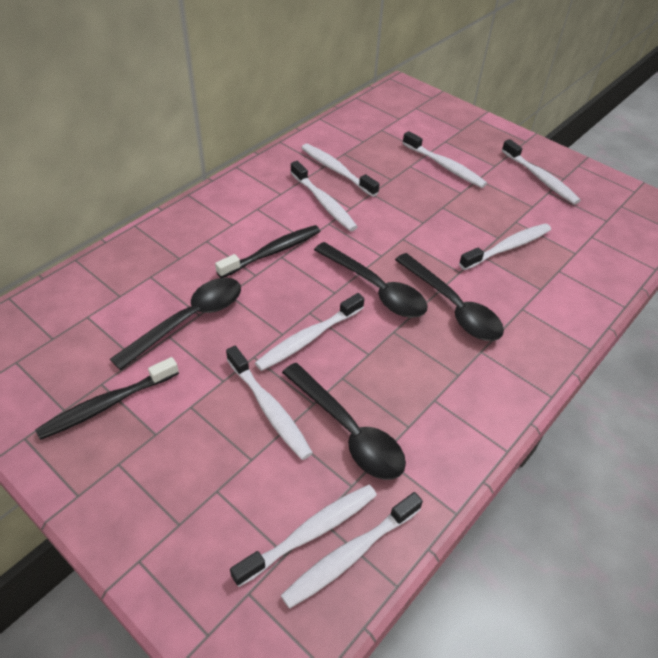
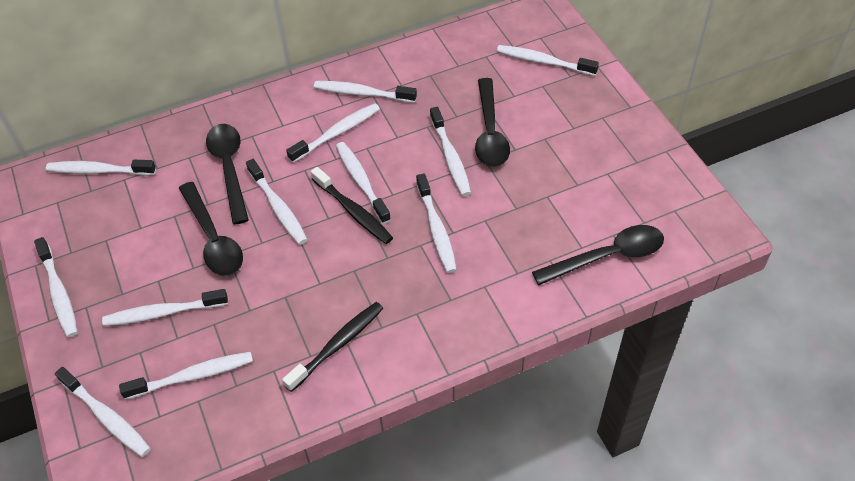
white toothbrush: [226,346,313,460] [230,485,377,587] [255,293,364,371] [281,492,423,609] [290,161,358,231] [301,144,379,197] [403,131,487,188] [459,223,551,270] [502,139,581,205] = 9 -> [34,237,78,338] [46,160,156,176] [55,367,151,457] [102,289,228,326] [119,352,253,400] [246,159,308,245] [286,103,380,163] [314,81,417,103] [336,142,391,224] [416,174,457,273] [430,107,471,196] [497,45,599,76] = 12

